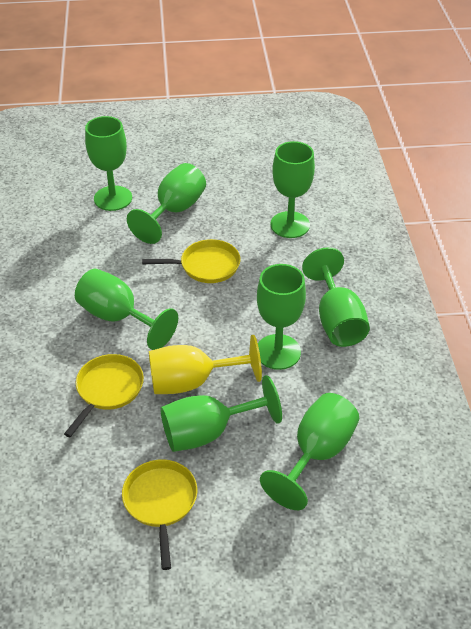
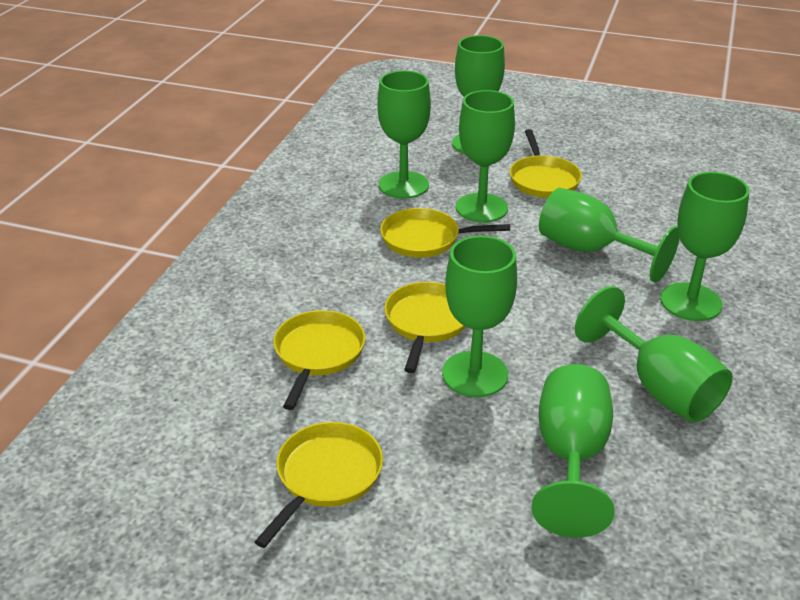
yellow goblet: [149,335,262,394] = 1 -> none = 0
yellow pan: [64,354,144,437] [122,459,197,570] [142,239,241,283] = 3 -> [254,422,383,548] [273,310,365,410] [380,208,510,258] [384,282,466,373] [510,129,582,198] = 5

